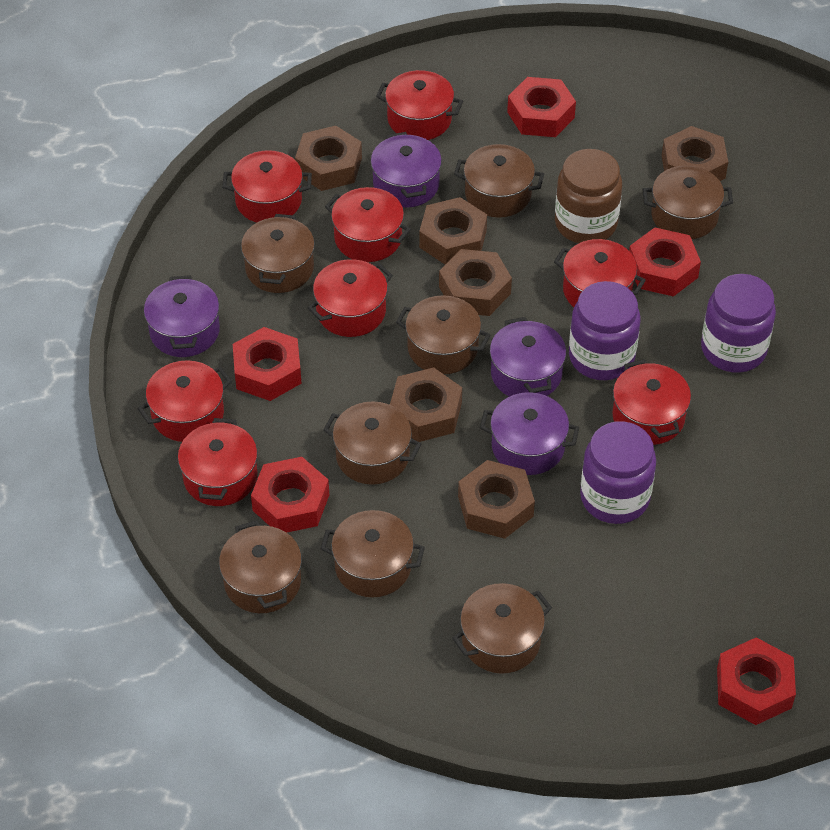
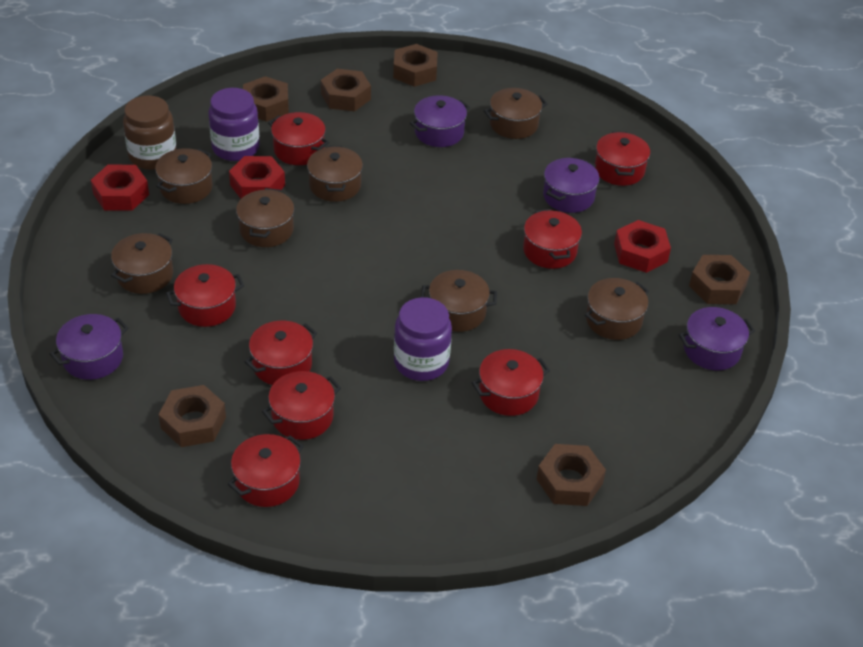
brown pot: [219,520,302,613] [241,214,315,293] [321,510,425,598] [323,401,421,485] [396,295,491,374] [452,583,552,674] [454,144,544,218] [643,166,733,239] = 8 -> [111,233,173,294] [155,148,213,204] [236,188,294,247] [307,146,363,202] [421,270,497,332] [484,88,548,139] [585,278,649,340] = 7
purple jar: [569,281,640,380] [580,421,656,524] [701,274,776,373] = 3 -> [208,88,260,161] [394,297,452,381] = 2
red nut: [233,327,302,401] [251,457,329,533] [507,77,576,137] [629,227,701,297] [717,637,796,725] = 5 -> [91,164,149,211] [229,156,285,198] [614,220,671,273] = 3

